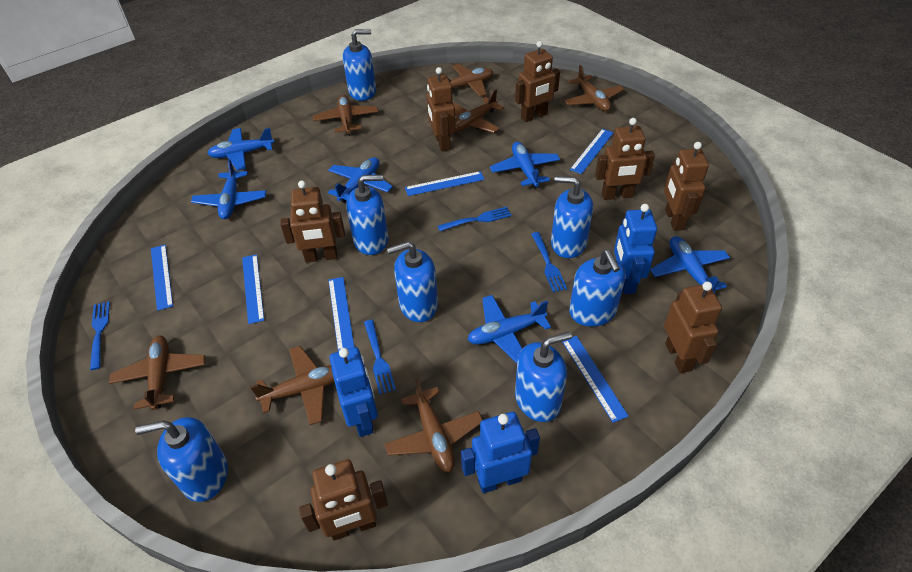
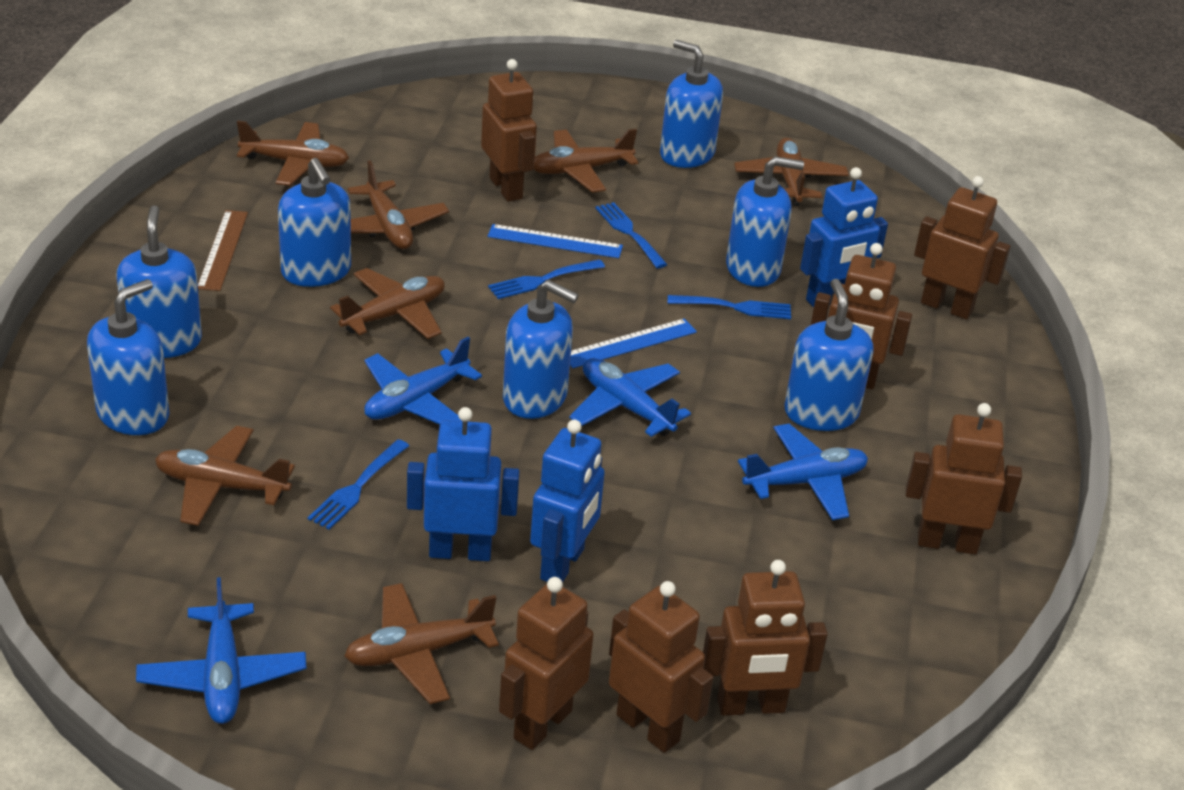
blue plane: [191,159,266,219] [207,128,274,171] [328,157,393,203] [468,295,551,363] [490,142,560,188] [650,236,730,293] = 6 -> [136,577,306,724] [364,337,482,425] [569,358,691,437] [738,424,868,520] = 4
blue ruler: [151,245,173,311] [242,254,264,324] [328,277,354,352] [405,171,484,196] [562,336,629,423] [570,129,614,174] = 6 -> [488,224,623,258] [570,318,697,368] = 2
brown ruler: none = 0 -> [198,210,248,291] = 1

